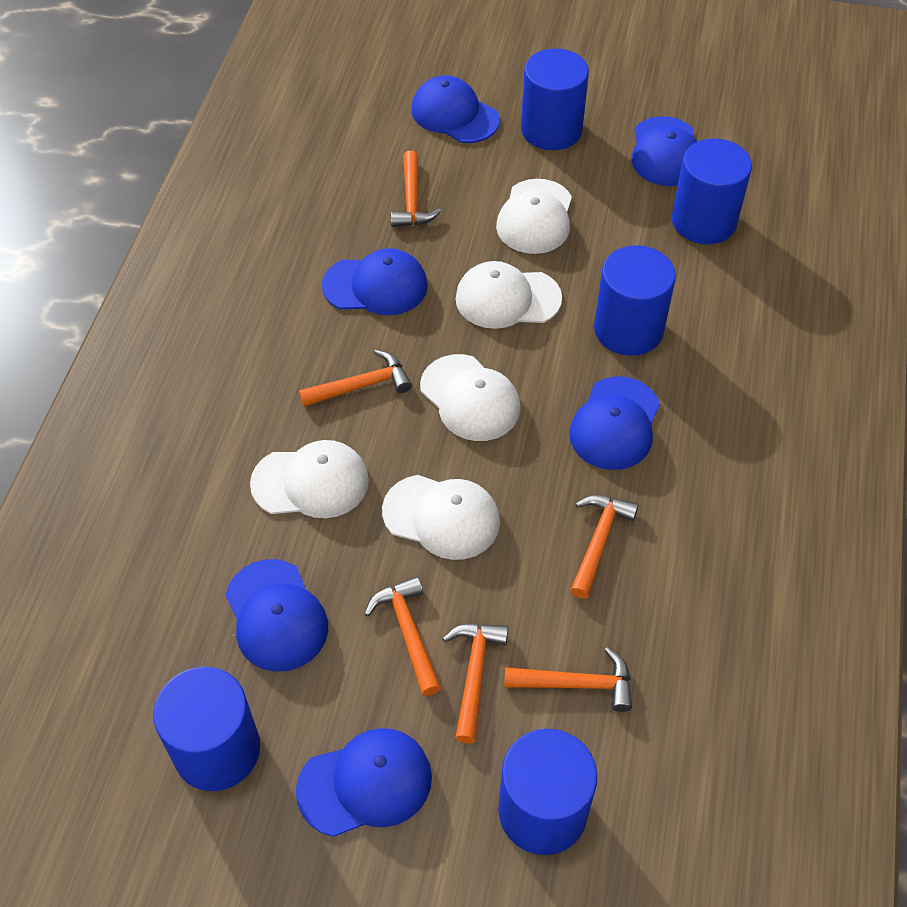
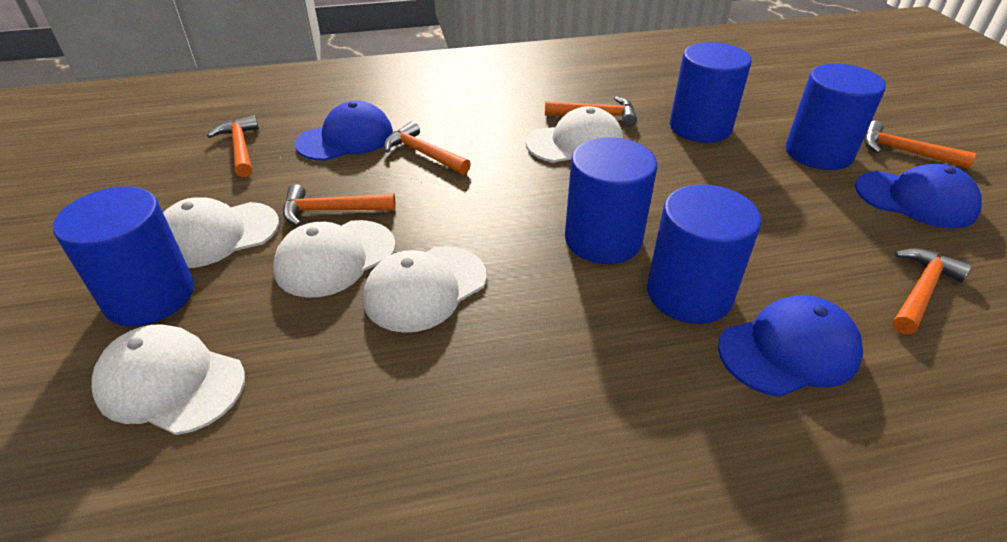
blue cap: [225,559,328,672] [296,728,432,837] [322,248,428,315] [411,75,500,143] [569,376,660,470] [632,116,697,186] = 6 -> [295,101,393,161] [718,295,863,397] [855,164,982,228] = 3

